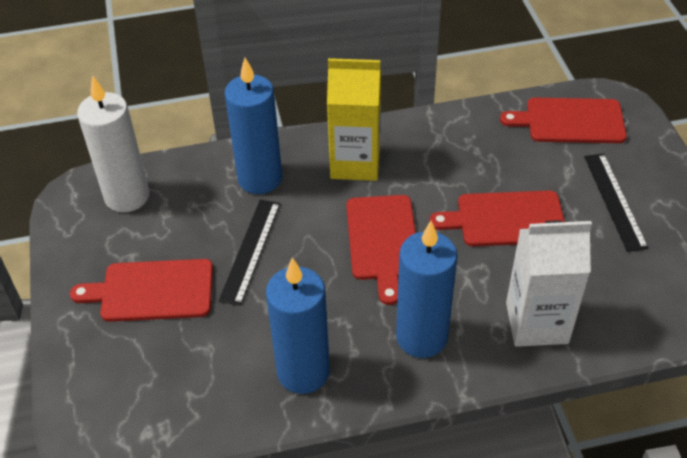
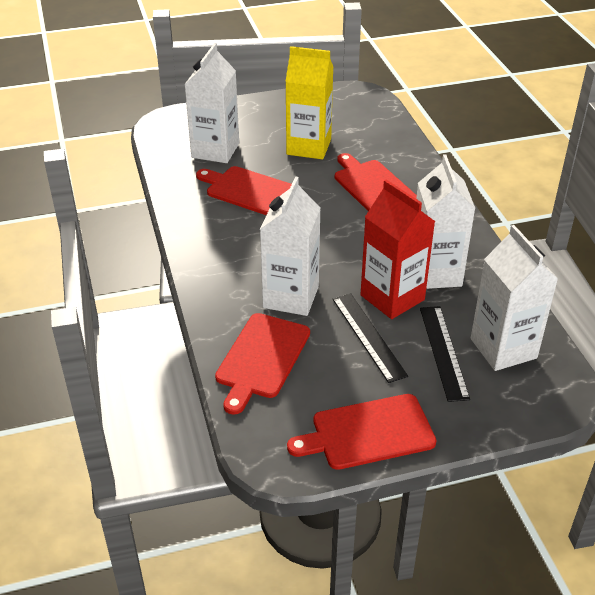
blue candle: [225,58,282,194] [266,258,330,394] [396,221,458,358] = 3 -> none = 0
red carton: none = 0 -> [360,179,436,319] = 1
white candle: [77,75,150,213] = 1 -> none = 0
white carton: [506,221,592,347] = 1 -> [184,43,239,163] [260,176,321,316] [416,154,475,289] [471,225,558,371] = 4

